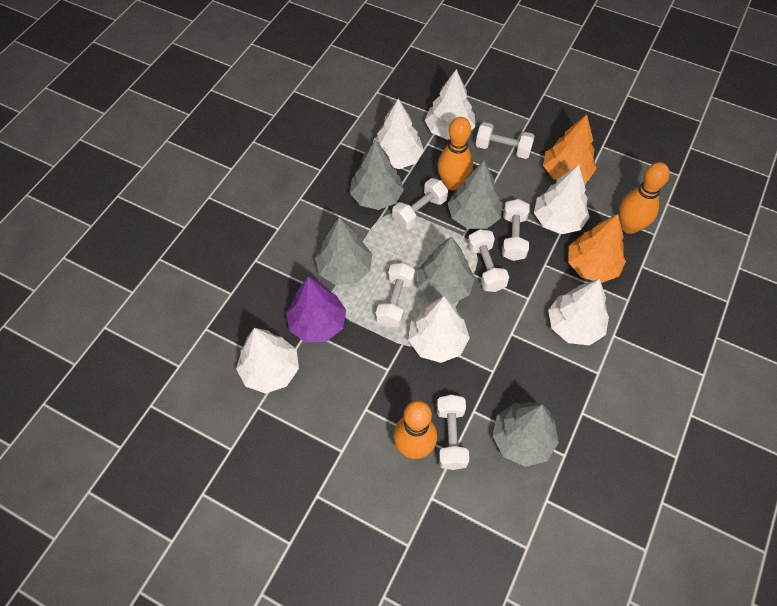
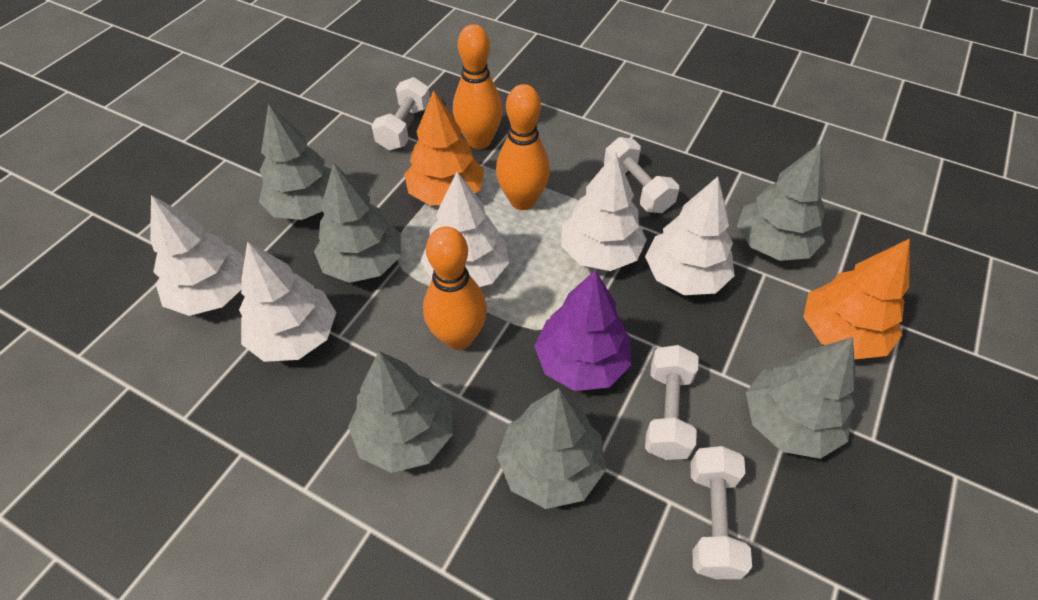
grey tree: [315,217,372,285] [350,140,404,210] [417,236,475,304] [448,161,503,229] [493,402,559,467] = 5 -> [259,103,332,220] [314,163,401,283] [348,351,453,473] [497,388,606,509] [737,143,826,261] [746,337,855,459] = 6
white dumbbell: [376,263,415,327] [392,178,448,229] [437,395,469,470] [467,229,509,292] [475,122,535,159] [502,199,530,261] = 6 -> [371,77,430,150] [604,137,679,213] [645,345,699,460] [690,446,752,579] = 4
white tree: [236,328,299,394] [373,99,424,169] [408,296,470,363] [425,69,476,140] [534,165,590,234] [548,279,609,345] = 6 -> [150,195,245,316] [239,241,336,362] [421,172,509,287] [561,152,647,271] [645,177,735,295] = 5

